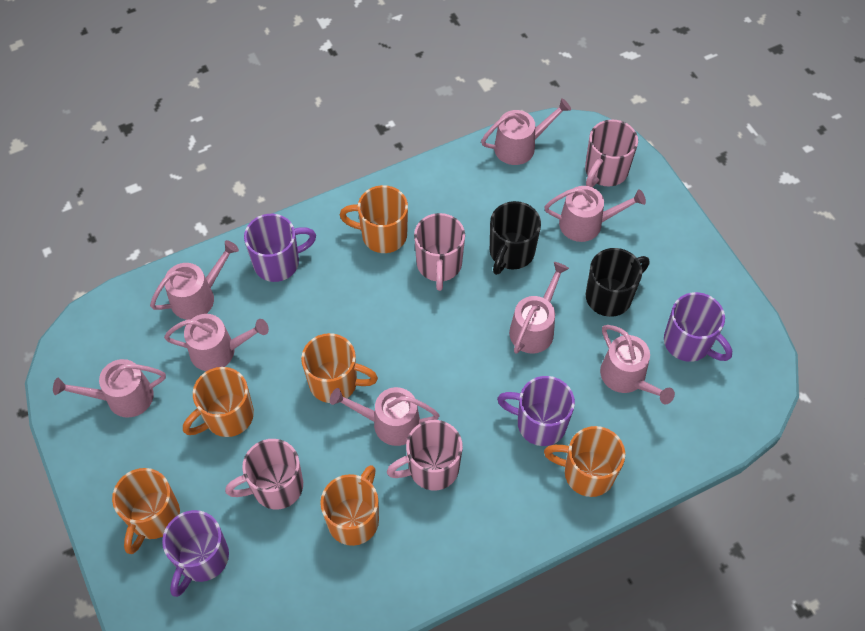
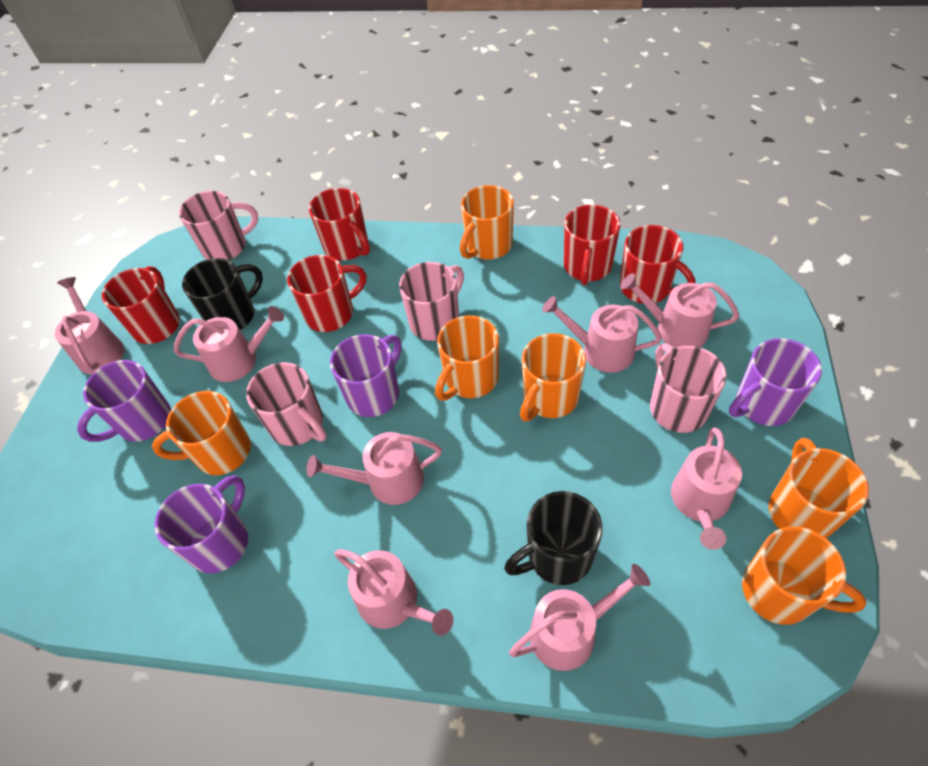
red mug: none = 0 -> [102,266,180,344] [287,255,366,332] [309,188,370,261] [564,205,620,285] [620,225,695,304] = 5

